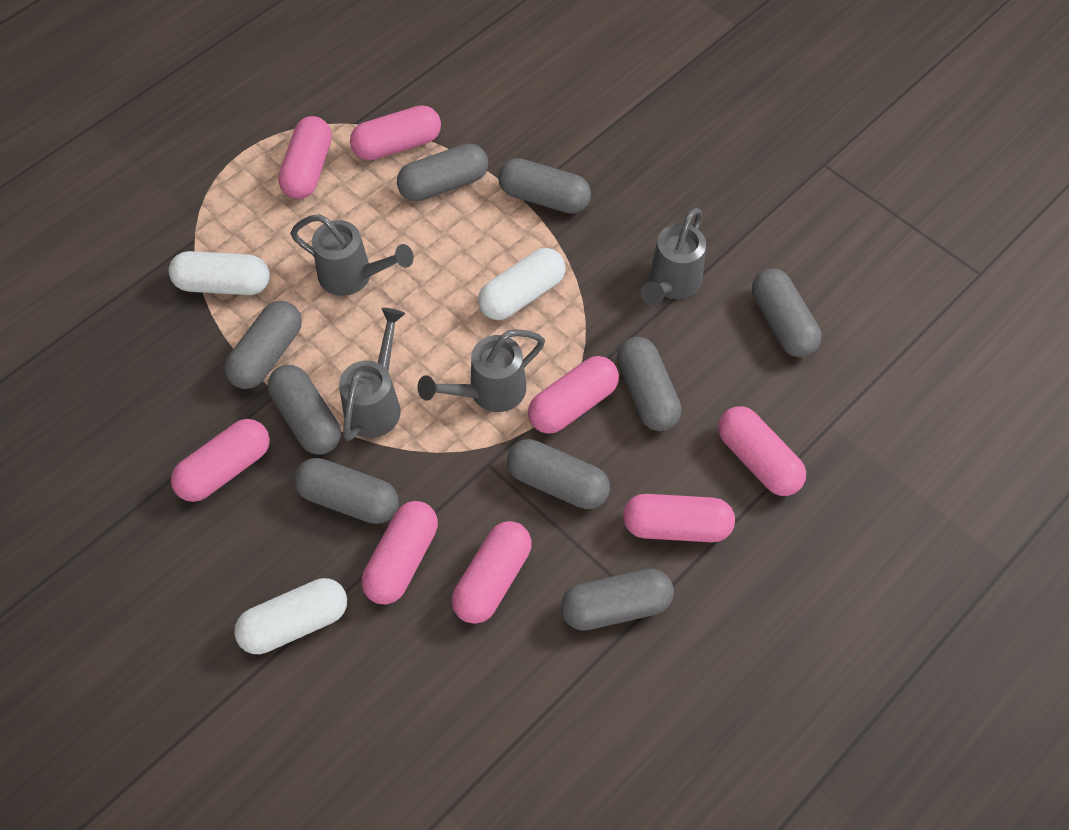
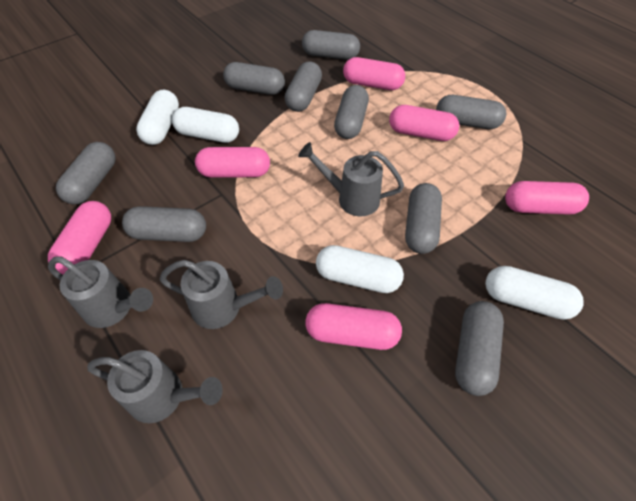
pink capsule: [171,419,270,502] [278,116,332,199] [350,105,441,160] [362,501,438,604] [452,521,532,624] [528,356,619,434] [623,494,735,542] [718,406,806,496] = 8 -> [48,201,111,274] [195,147,270,178] [306,303,402,350] [343,57,405,90] [389,105,459,141] [505,181,589,215] = 6
white capsule: [169,251,270,295] [234,578,347,654] [478,248,566,320] = 3 -> [136,90,179,145] [172,107,239,143] [316,245,404,293] [485,266,584,319] = 4

